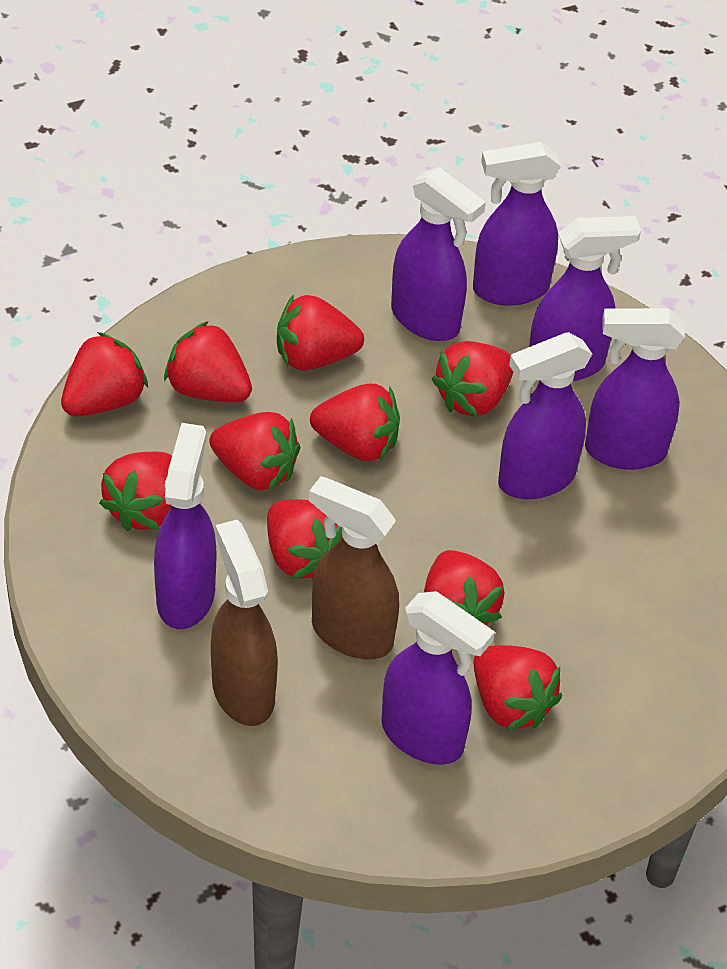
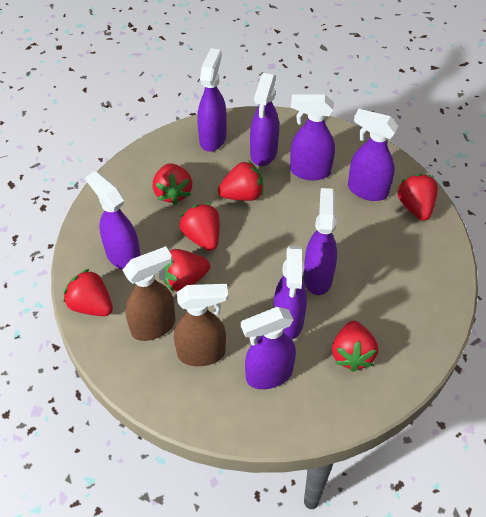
purple spray bottle: [154,423,216,629] [381,591,495,765] [391,167,486,341] [473,142,561,306] [498,332,592,499] [529,216,641,381] [585,308,685,470] = 7 -> [86,171,141,270] [197,48,227,152] [241,307,296,389] [250,73,279,166] [273,246,307,339] [290,94,335,180] [304,188,337,295] [348,109,398,201] = 8
red strawberry: [61,332,148,416] [99,452,172,531] [164,321,252,402] [210,412,300,491] [267,500,343,579] [277,295,364,371] [310,384,400,461] [424,550,504,625] [432,341,513,417] [474,645,562,731] = 10 -> [64,269,113,316] [153,163,192,205] [163,249,210,292] [180,203,220,251] [218,161,264,201] [332,321,378,372] [397,174,438,221] = 7

